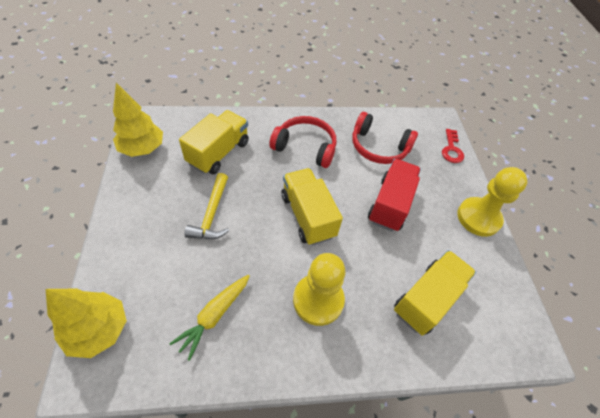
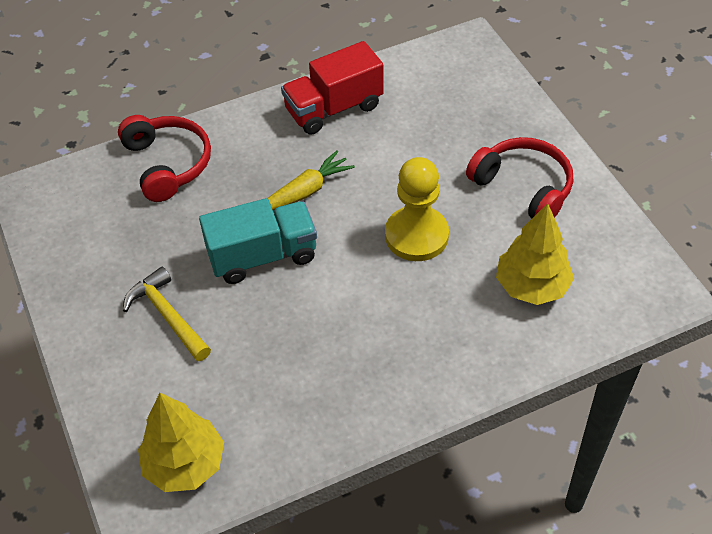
red key: [442,129,464,163] = 1 -> none = 0
turquoise truck: none = 0 -> [199,198,317,284] = 1
yellow pawn: [293,253,345,326] [457,167,527,237] = 2 -> [385,157,449,261] = 1
yellow truck: [179,110,249,174] [281,168,343,245] [394,250,476,336] = 3 -> none = 0

